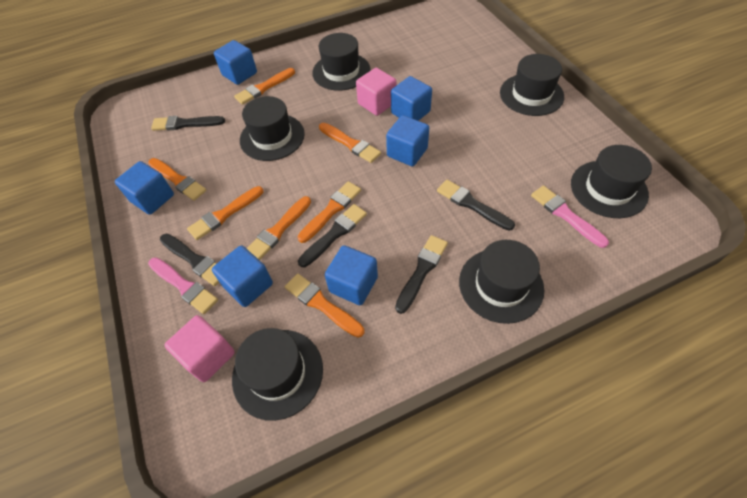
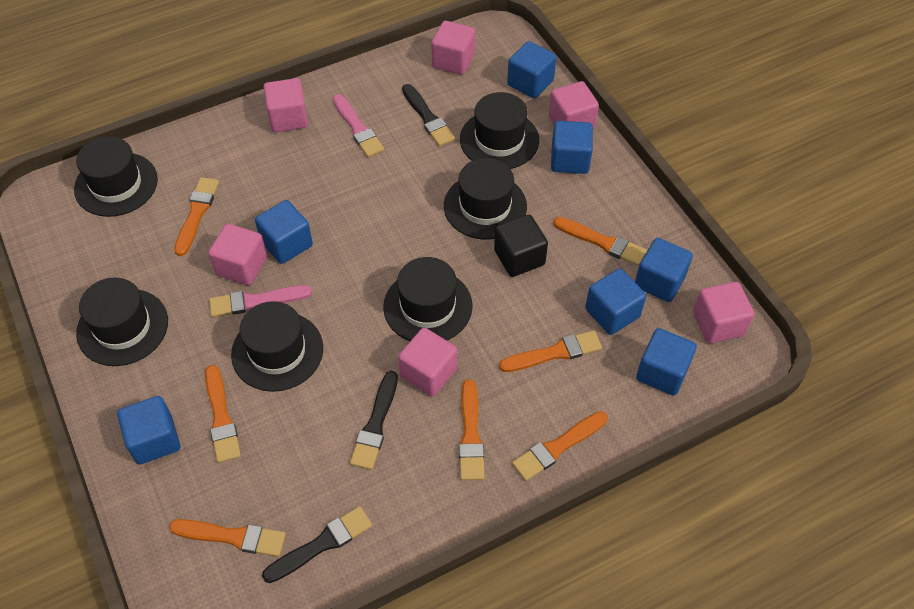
black brush: [151,116,225,131] [160,234,219,286] [298,204,367,267] [395,235,448,314] [437,180,515,231] = 5 -> [262,506,372,583] [350,371,398,470] [402,84,455,147] = 3
black cube: none = 0 -> [494,215,548,277] = 1
blue cube: [115,161,174,215] [212,245,273,307] [214,40,257,85] [325,245,378,305] [386,115,429,166] [391,76,432,121] = 6 -> [117,396,180,465] [255,200,313,264] [507,41,557,99] [551,121,593,174] [585,268,646,335] [635,238,693,302] [636,328,697,395] = 7
pink cube: [165,315,235,382] [356,68,396,116] = 2 -> [208,224,267,285] [264,78,308,132] [398,328,457,397] [431,21,476,75] [549,81,599,129] [693,282,754,343] = 6

